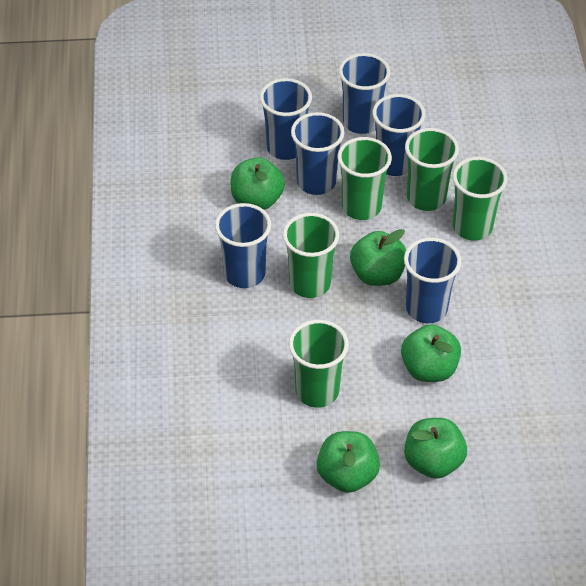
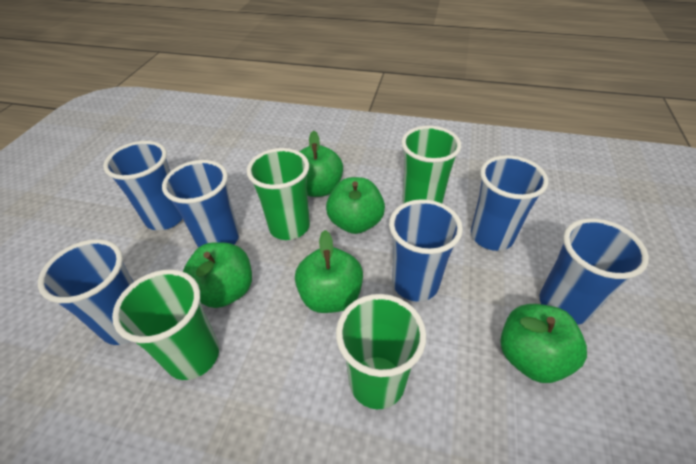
green cup: [283,213,339,298] [289,320,349,408] [338,137,392,220] [405,128,459,211] [452,157,508,241] = 5 -> [112,270,219,380] [247,148,310,240] [336,294,426,409] [401,126,461,204] = 4

